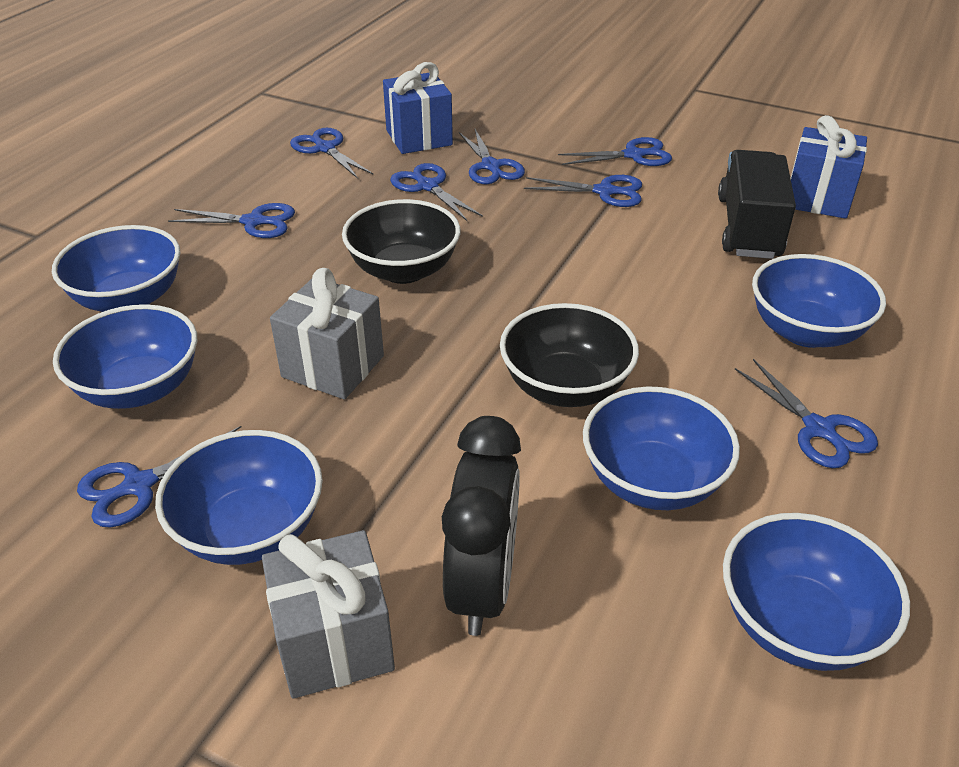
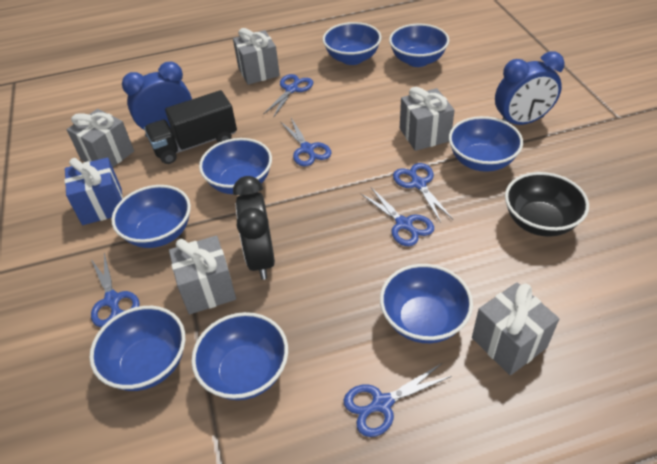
black bowl: [342,199,460,284] [500,303,639,407] = 2 -> [505,172,589,237] = 1
blue bowl: [52,225,180,312] [53,304,197,409] [155,430,323,565] [583,386,740,510] [723,513,910,671] [752,254,886,348] = 6 -> [89,306,185,391] [111,185,191,248] [192,312,288,400] [199,138,272,194] [323,22,381,65] [380,264,473,343] [389,24,449,67] [449,116,523,172] = 8
blue clock: none = 0 -> [122,62,192,137] [495,52,565,125] = 2
blue gift: [383,62,453,154] [791,115,867,219] = 2 -> [65,158,123,225] = 1
blue scissors: [77,426,241,528] [168,203,295,238] [290,128,373,179] [390,163,483,221] [459,129,525,184] [524,175,642,207] [558,137,672,166] [735,359,878,468] = 8 -> [91,253,140,327] [263,74,313,118] [281,118,332,167] [344,363,452,437] [360,187,434,246] [393,163,453,223] = 6
grey gift: [262,530,395,699] [270,268,384,399] = 2 -> [67,109,134,167] [169,236,236,315] [233,28,280,85] [400,87,455,151] [472,283,559,375] = 5

